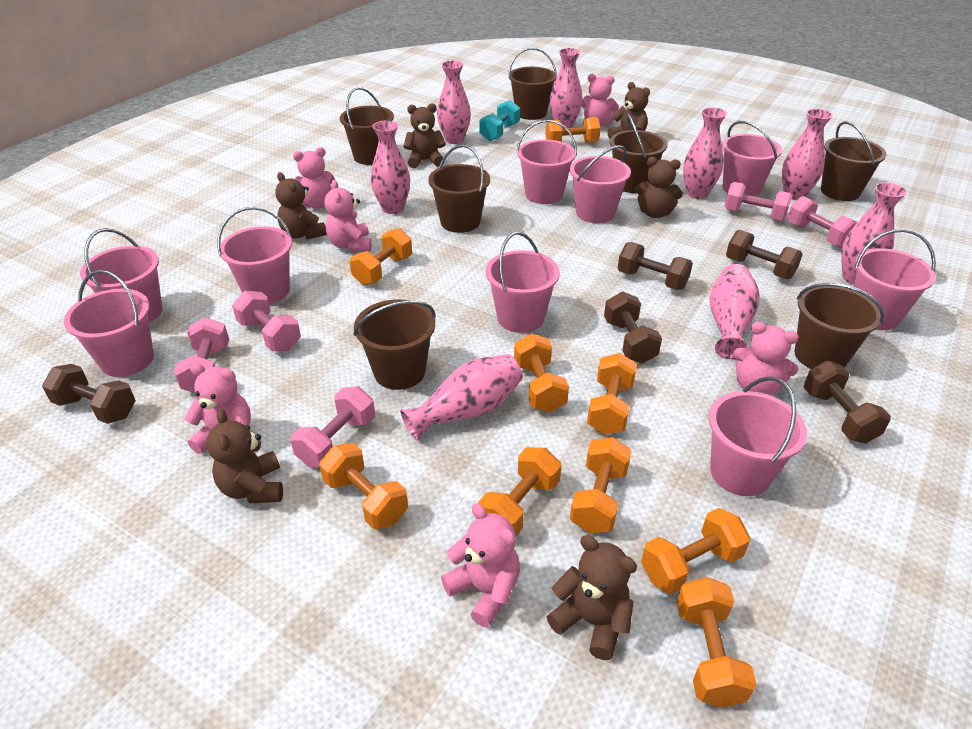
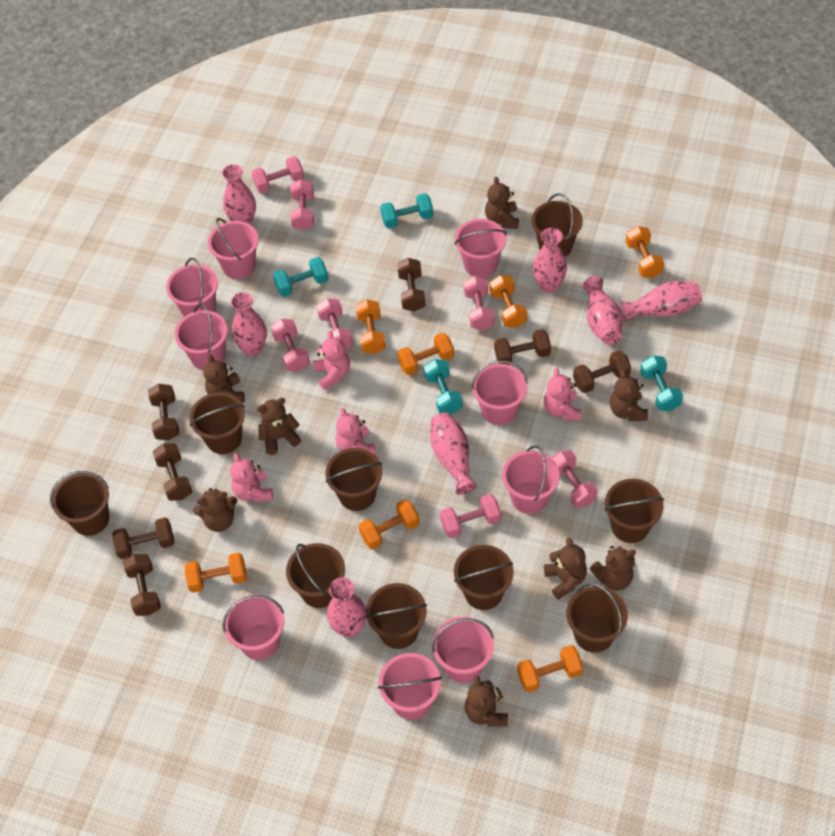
brown bucket: [340,87,394,165] [353,299,435,390] [428,145,490,233] [508,48,557,120] [610,114,668,193] [794,283,885,369] [821,121,886,201] = 7 -> [50,471,109,536] [190,392,245,454] [286,543,345,608] [326,448,382,511] [366,583,427,649] [454,545,514,610] [532,193,583,257] [566,583,628,653] [604,479,664,543] = 9
brown dumbbell: [42,364,136,424] [604,292,662,363] [618,242,693,290] [726,230,803,279] [804,361,891,444] = 5 -> [112,517,174,559] [123,554,161,616] [148,384,179,441] [153,443,192,501] [397,258,425,312] [494,329,551,365] [573,351,631,393] = 7
brown teddy bear: [206,409,283,503] [275,172,327,240] [404,104,446,168] [547,535,637,660] [607,82,650,138] [635,157,683,218] = 6 -> [193,488,237,532] [204,354,245,403] [257,398,302,455] [465,676,508,727] [485,177,519,229] [544,538,587,600] [590,546,636,591] [610,370,648,421] = 8
orange dumbbell: [319,443,408,529] [350,228,412,285] [478,447,562,536] [514,334,569,412] [545,117,601,143] [570,437,632,533] [587,353,637,435] [641,508,750,594] [677,577,757,708] = 9 -> [185,553,247,593] [356,299,386,354] [359,499,419,550] [397,333,454,375] [490,275,527,328] [517,645,583,693] [626,226,664,278] = 7
pink dumbbell: [174,317,229,393] [232,291,301,351] [291,386,375,467] [725,182,792,221] [787,196,857,248] = 5 -> [251,156,304,193] [271,319,310,371] [290,179,314,231] [317,298,353,350] [440,494,501,538] [464,276,494,330] [552,450,598,508] = 7
pink teddy bear: [184,363,251,454] [293,147,335,208] [324,180,372,251] [441,503,520,628] [581,74,619,127] [733,322,799,395] = 6 -> [230,453,273,502] [313,331,350,390] [336,408,376,456] [543,368,581,421] = 4
pink vase: [371,120,410,214] [400,354,523,441] [437,61,471,144] [550,48,583,128] [683,107,727,199] [709,264,760,359] [782,109,833,200] [841,182,907,285] = 8 -> [222,164,256,225] [231,292,267,356] [327,578,366,638] [430,412,477,495] [533,228,567,293] [583,276,623,345] [621,281,702,322] = 7
turquoise dumbbell: [479,100,520,141] = 1 -> [273,257,328,297] [380,193,433,229] [424,359,462,414] [640,355,683,411] = 4

